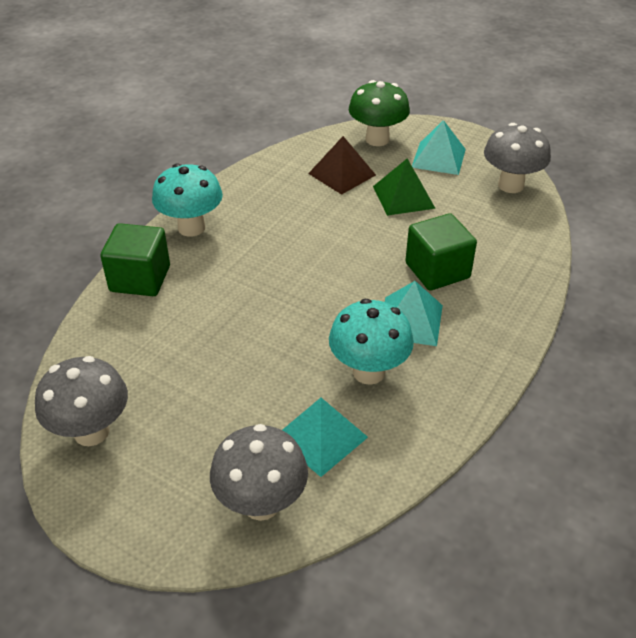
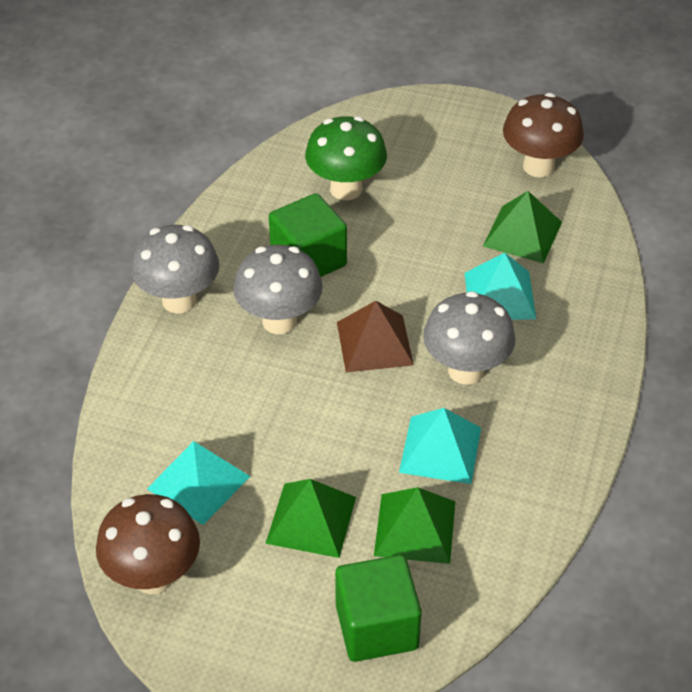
brown mushroom: none = 0 -> [96,494,200,594] [503,93,584,177] = 2
green pyramid: [373,159,436,216] = 1 -> [265,479,356,558] [374,487,455,564] [483,191,562,264] = 3
turquoise mushroom: [152,163,223,237] [329,299,414,385] = 2 -> none = 0

